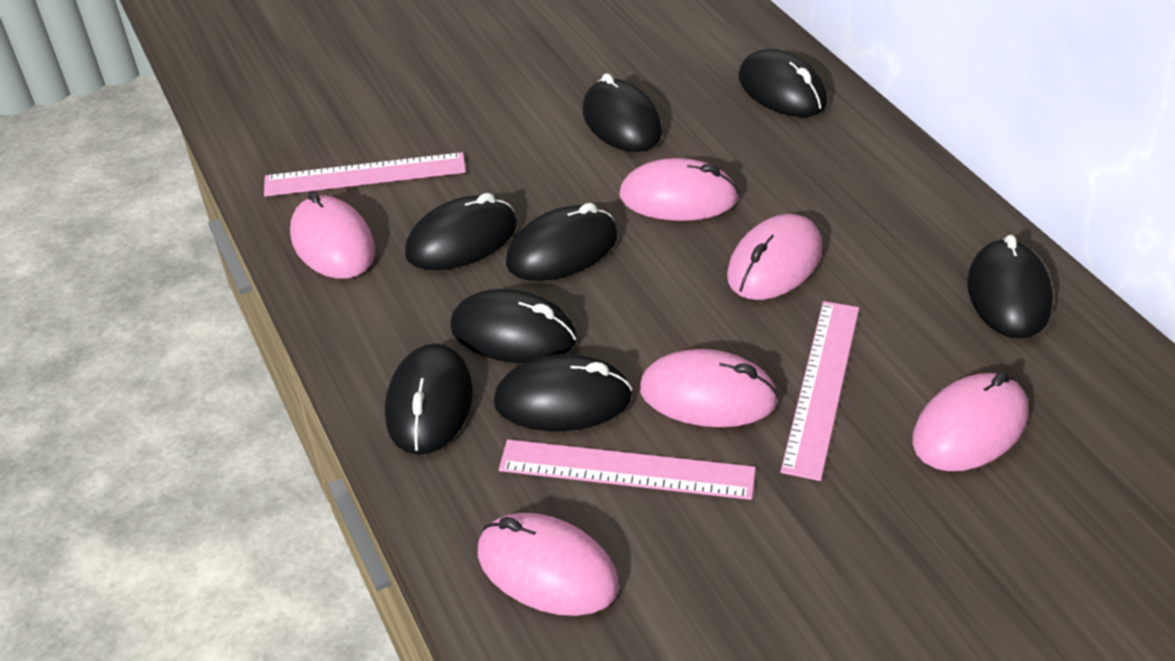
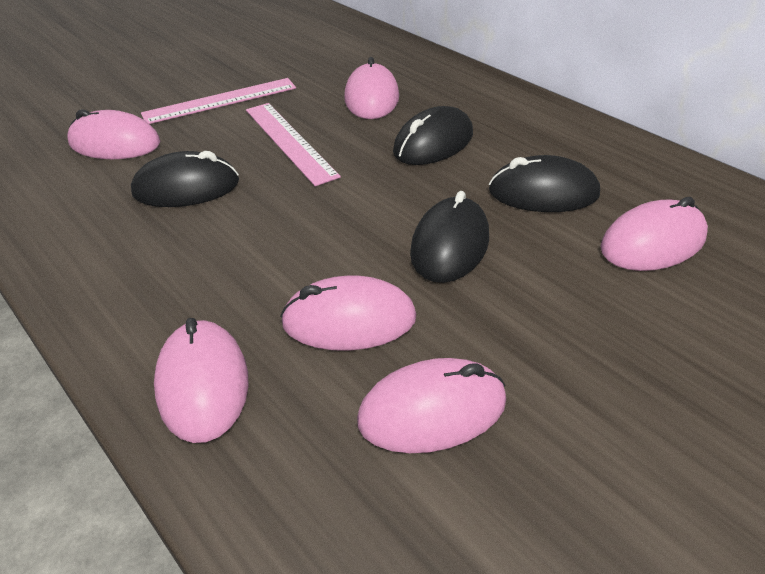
black mouse: [385,343,473,455] [405,193,517,270] [450,289,577,363] [494,354,633,431] [506,203,618,281] [583,73,662,152] [738,49,828,117] [967,235,1053,339] = 8 -> [131,151,239,207] [393,106,473,165] [410,191,489,283] [489,155,600,212] = 4
pink ruler: [264,152,466,197] [499,439,755,500] [780,301,859,481] = 3 -> [141,78,296,124] [246,103,341,186] = 2

